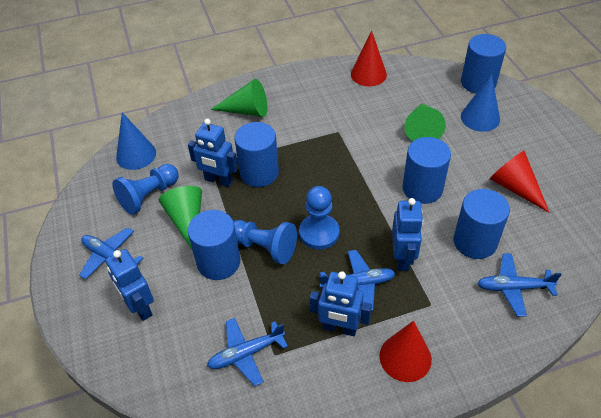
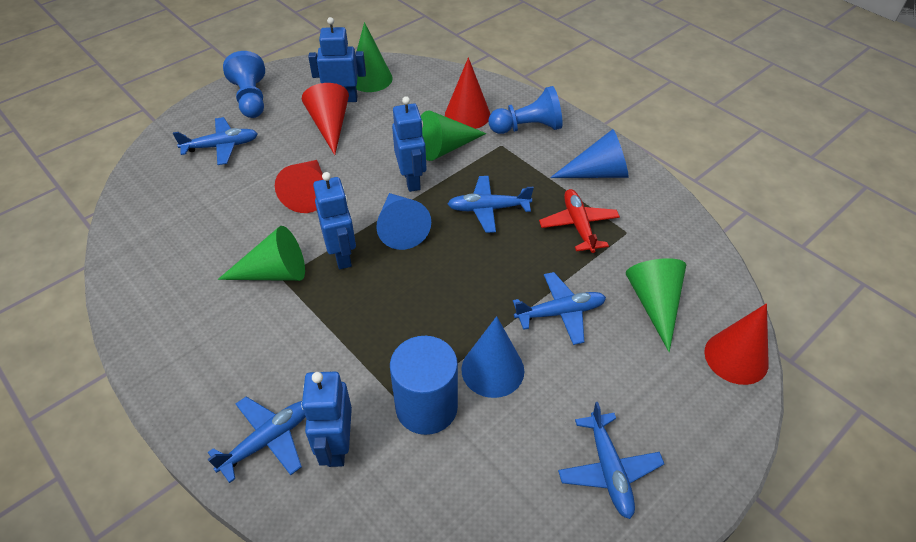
blue cone: [116,112,156,170] [461,74,500,132] = 2 -> [376,193,431,250] [461,316,524,398] [550,129,629,178] = 3
blue cylinder: [188,210,240,280] [234,122,279,187] [403,137,451,204] [454,189,510,259] [461,34,506,93] = 5 -> [390,336,458,435] = 1
blue pawn: [112,164,179,215] [233,220,297,264] [299,186,340,250] = 3 -> [223,51,265,118] [488,86,563,134] = 2
blue plane: [79,227,143,280] [207,318,288,386] [319,250,395,311] [477,253,562,317] = 4 -> [173,117,258,165] [208,397,306,483] [448,176,534,233] [513,272,606,345] [558,402,664,519] = 5
green cone: [159,186,202,251] [210,79,268,117] [404,103,446,141] = 3 -> [218,226,305,281] [355,22,393,92] [421,110,487,161] [626,258,686,352] = 4
red cone: [351,31,387,86] [379,321,432,382] [490,151,550,213] = 3 -> [275,160,323,213] [302,83,349,155] [445,57,490,129] [704,303,769,385] = 4
red plane: none = 0 -> [539,189,620,253] = 1

